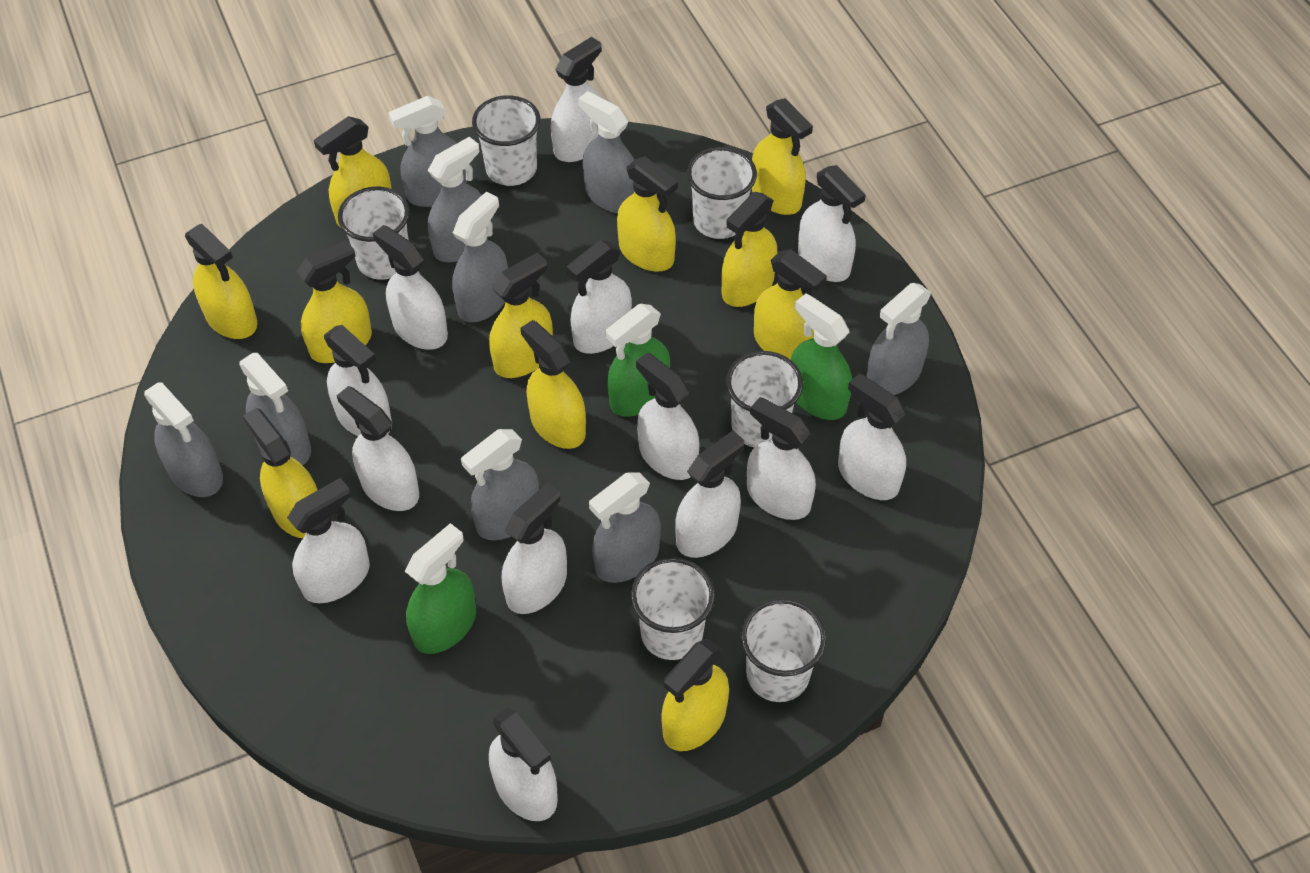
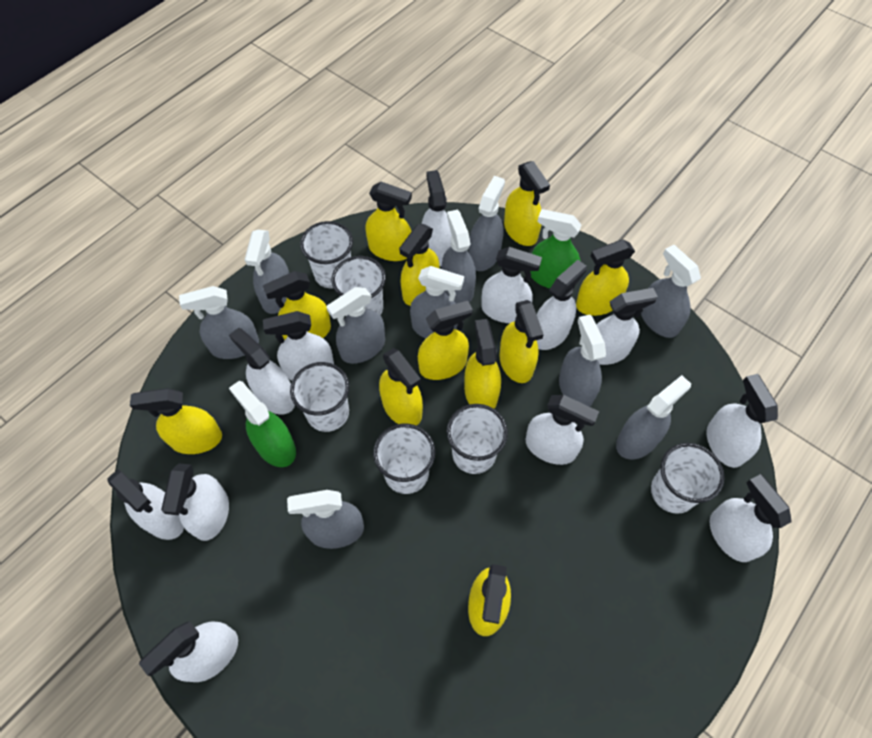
green spray bottle: [405,523,476,654] [605,304,670,417] [790,294,852,420] = 3 -> [229,381,296,467] [530,209,582,288] = 2
grey spray bottle: [144,382,223,497] [239,353,311,465] [388,96,467,207] [428,137,488,262] [452,192,508,322] [461,429,539,540] [578,91,634,213] [589,472,661,583] [866,283,931,395] = 9 -> [179,286,259,359] [245,230,289,314] [287,490,364,549] [326,287,385,364] [410,266,464,339] [442,209,476,304] [469,176,505,271] [559,315,606,407] [616,375,691,460] [641,245,701,338] = 10
white spray bottle: [287,478,370,603] [324,325,392,436] [337,386,419,511] [373,225,448,350] [489,707,558,821] [502,483,567,614] [551,37,602,162] [567,240,632,354] [636,352,700,480] [675,431,744,558] [747,397,816,520] [798,165,866,282] [838,373,906,500] = 13 -> [108,469,184,540] [139,622,238,682] [161,463,229,541] [229,328,295,415] [263,311,334,380] [422,170,452,267] [481,247,542,323] [525,395,599,465] [537,260,587,350] [596,288,658,365] [706,374,778,468] [710,474,791,562] = 12

